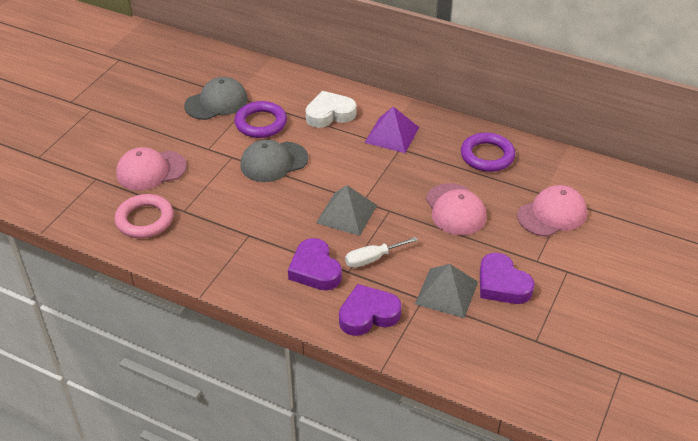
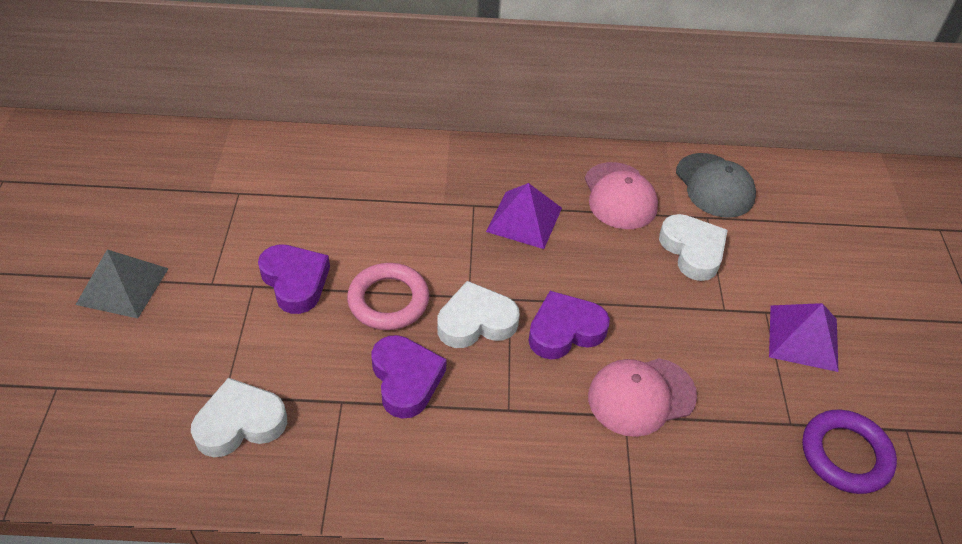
grey cap: [184,77,248,120] [240,139,308,182] = 2 -> [676,153,756,218] = 1
grey pyramid: [316,185,377,236] [415,264,478,318] = 2 -> [76,250,169,318] = 1
pink cap: [116,147,187,190] [426,183,487,235] [517,185,587,237] = 3 -> [585,162,658,229] [588,358,697,437] = 2
purple pyramid: [364,106,419,153] = 1 -> [486,183,562,249] [769,303,839,372] = 2
purple ring: [234,101,287,138] [461,132,515,172] = 2 -> [802,410,897,494] = 1
white heart: [306,91,356,128] = 1 -> [191,378,287,457] [437,281,520,348] [659,214,728,281] = 3
white screwdriver: [345,237,418,268] = 1 -> none = 0

